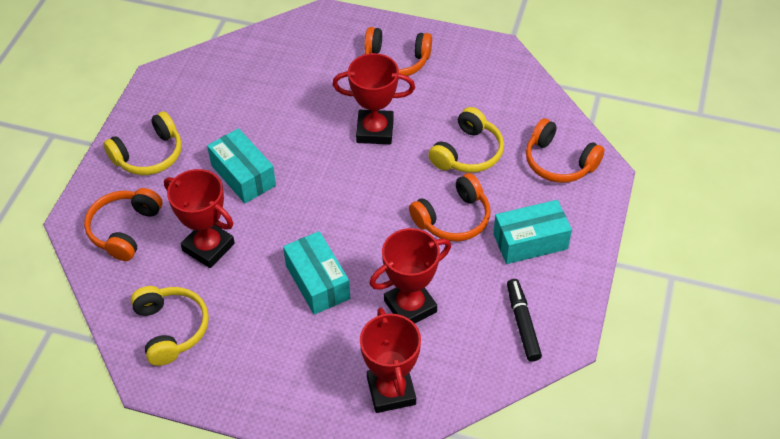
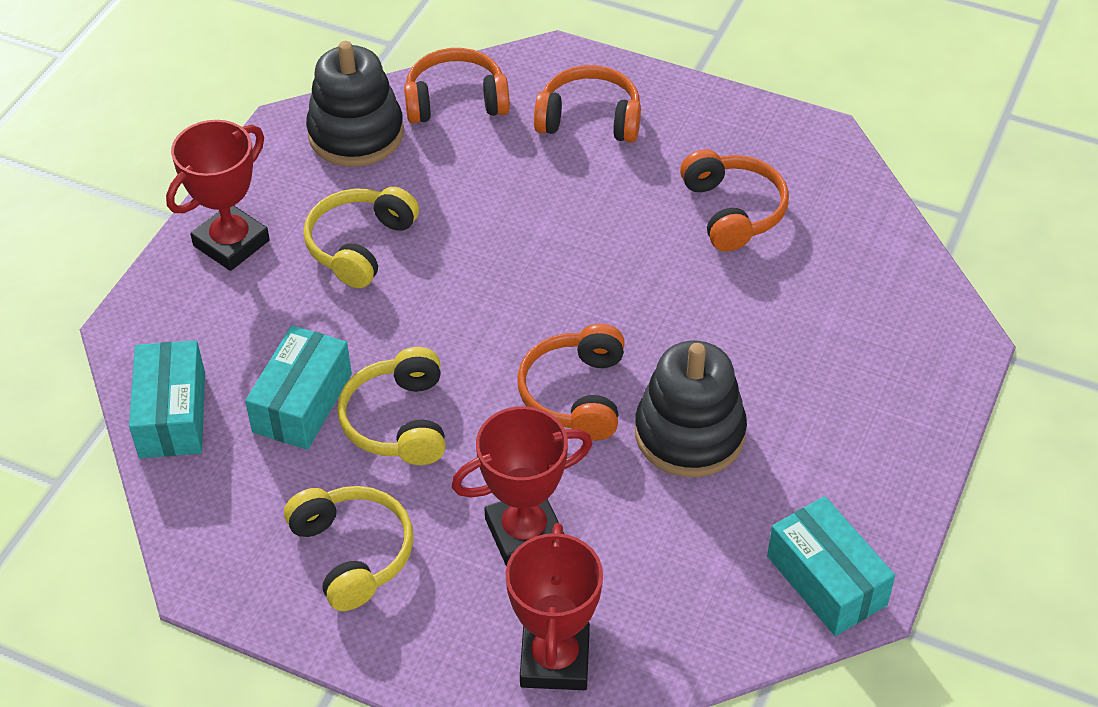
black marker: [507,279,542,362] = 1 -> none = 0
black stacking toy: none = 0 -> [306,41,404,167] [635,341,747,477] = 2
red trophy: [164,169,235,268] [332,53,415,144] [360,308,421,413] [369,228,451,323] = 4 -> [166,120,270,271] [451,406,592,566] [506,523,603,690] = 3

